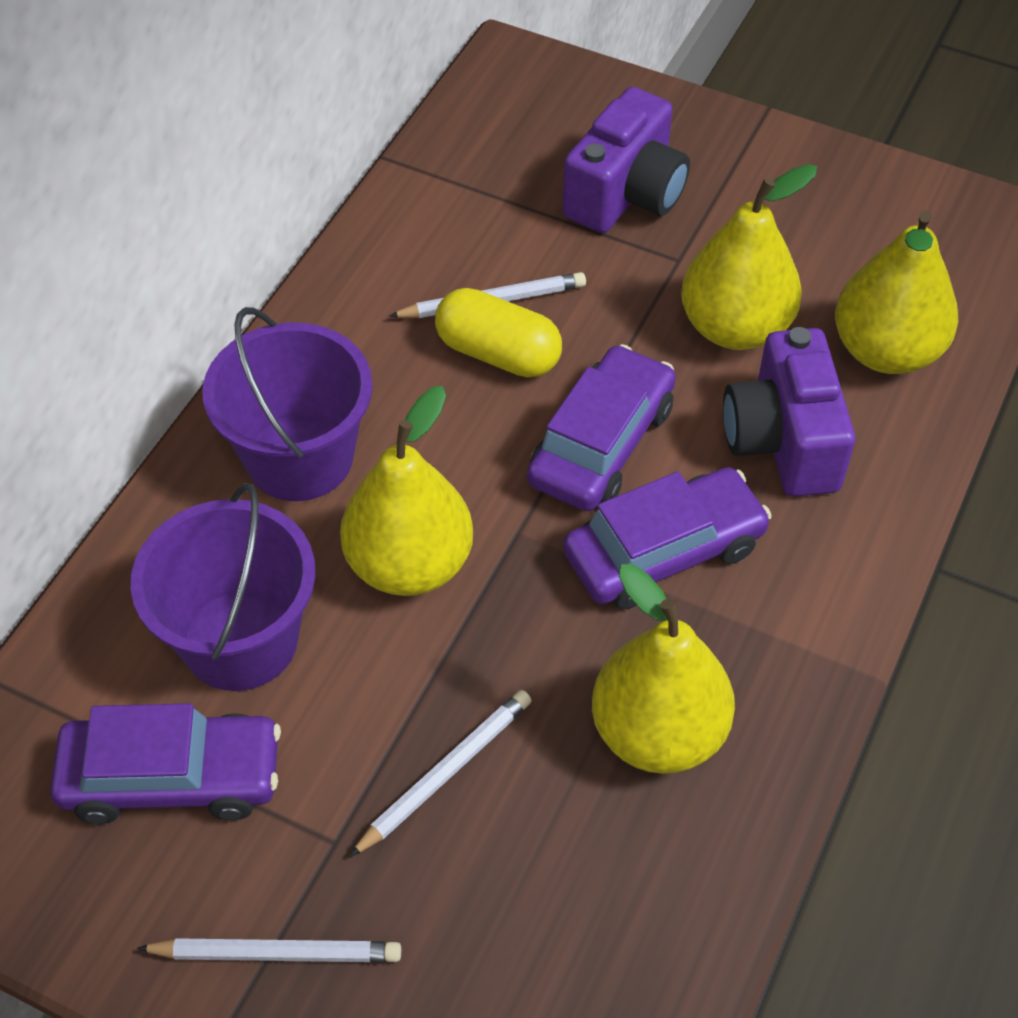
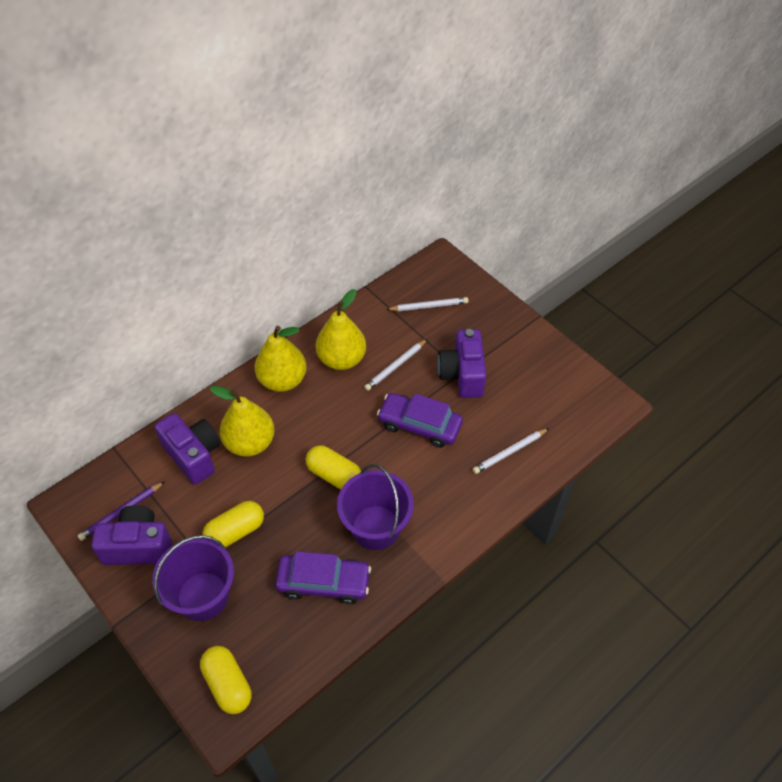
purple camera: [563,87,690,233] [723,327,855,497] = 2 -> [91,505,172,565] [155,413,221,485] [438,329,486,398] = 3
purple car: [50,703,281,824] [527,344,676,511] [563,467,772,609] = 3 -> [275,551,371,604] [377,393,463,448] = 2
purple pencil: none = 0 -> [77,481,165,541] = 1
yellow capsule: [435,288,562,377] = 1 -> [200,646,251,714] [202,501,264,547] [306,445,361,489] = 3
yellow pear: [340,386,473,596] [592,564,735,774] [681,164,817,350] [835,211,958,374] = 4 -> [210,386,275,456] [255,326,307,392] [316,289,366,370] = 3

